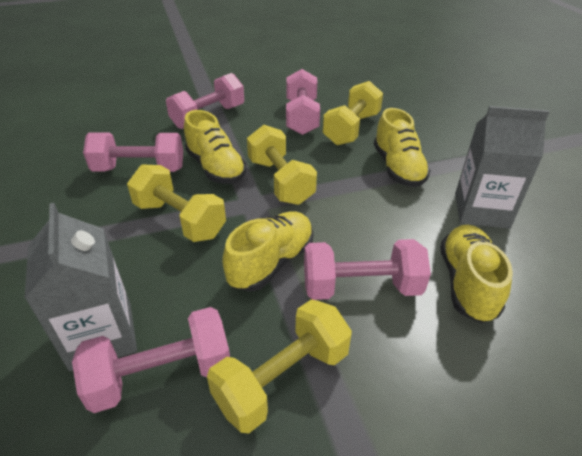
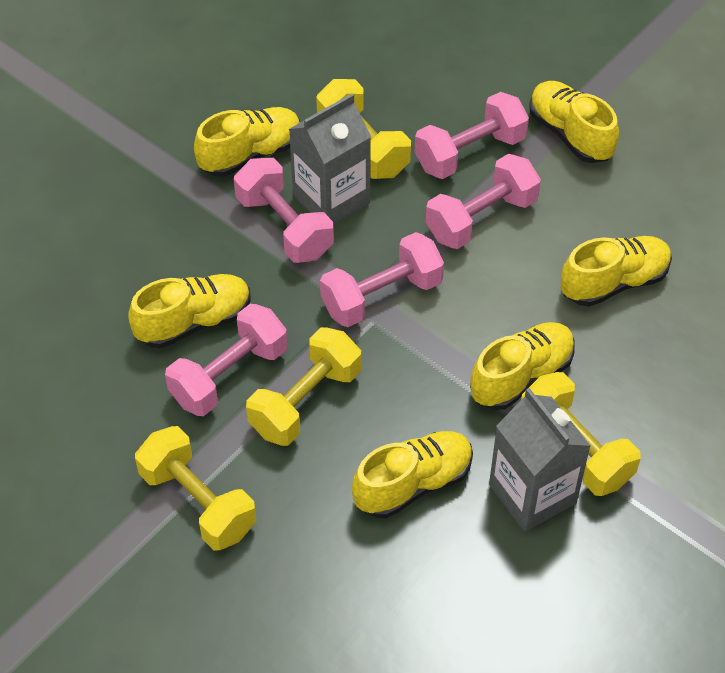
yellow shoe: [184,110,246,184] [222,211,313,292] [374,108,431,187] [440,225,513,323] = 4 -> [128,274,251,348] [194,107,300,177] [352,431,473,518] [470,322,575,410] [529,81,619,163] [560,236,672,307] = 6

